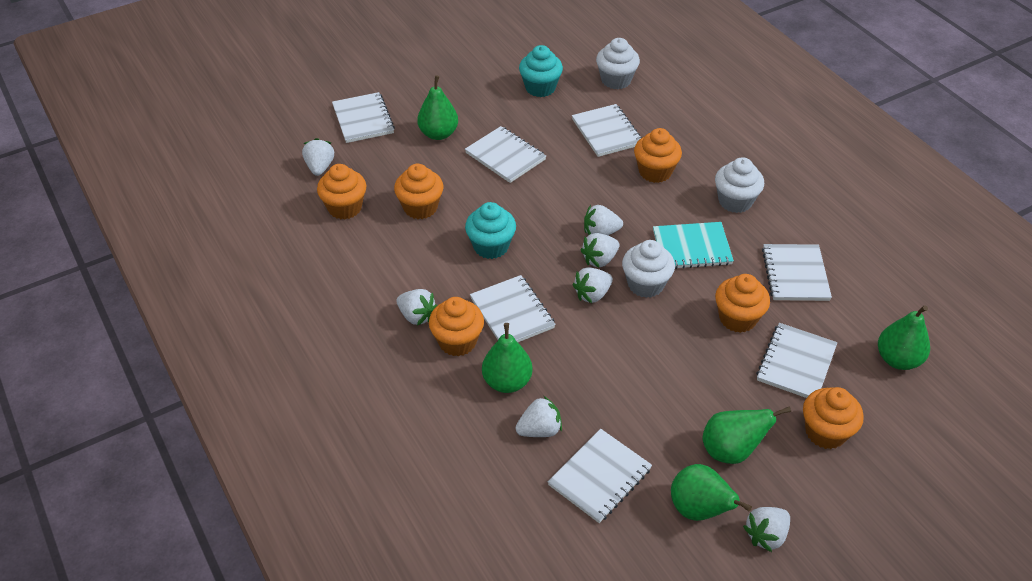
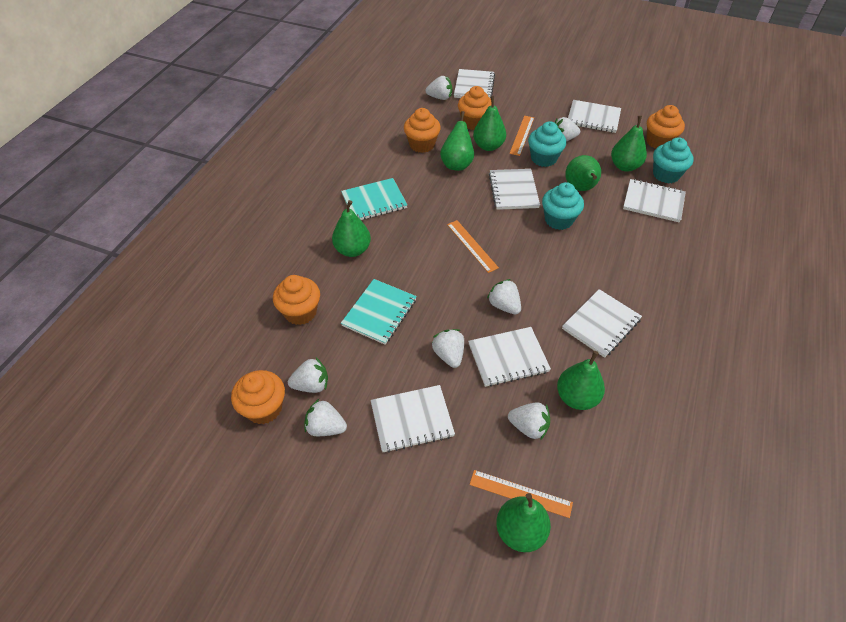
green pear: [417,75,458,140] [482,323,533,393] [671,464,752,521] [702,406,791,464] [878,305,930,370] = 5 -> [332,200,371,257] [440,111,474,171] [473,96,506,151] [496,493,551,552] [557,351,605,410] [565,155,601,191] [611,116,647,172] = 7
orange cupcake: [317,164,367,220] [394,164,443,219] [429,297,484,356] [634,128,682,183] [715,274,770,333] [803,387,864,449] = 6 -> [231,370,285,424] [273,275,320,325] [404,108,441,153] [458,86,491,130] [647,105,685,148] = 5
orange ruler: none = 0 -> [447,220,499,273] [470,470,573,518] [509,116,534,156] = 3
turquoise cupcake: [465,202,516,259] [519,45,563,97] = 2 -> [528,121,566,167] [542,182,584,230] [653,137,694,184] = 3
turquoise notebook: [653,222,734,269] = 1 -> [341,178,407,220] [341,279,417,345] = 2
white cupcake: [596,38,640,89] [622,240,675,298] [715,157,764,213] = 3 -> none = 0

